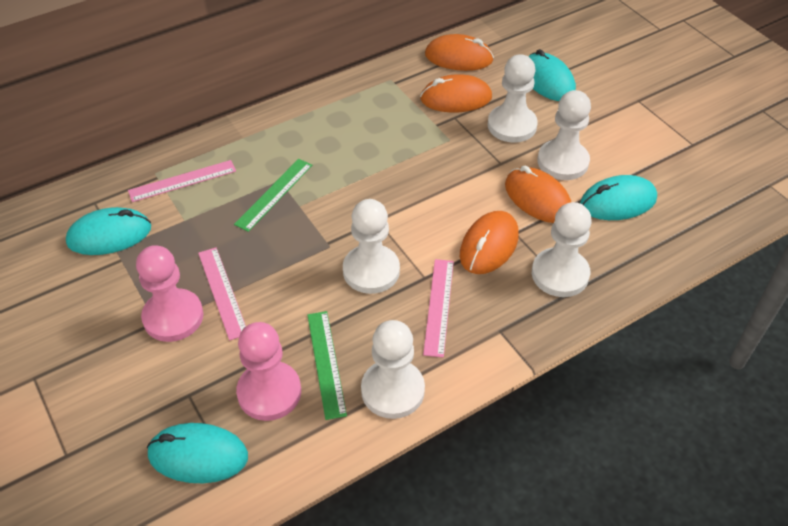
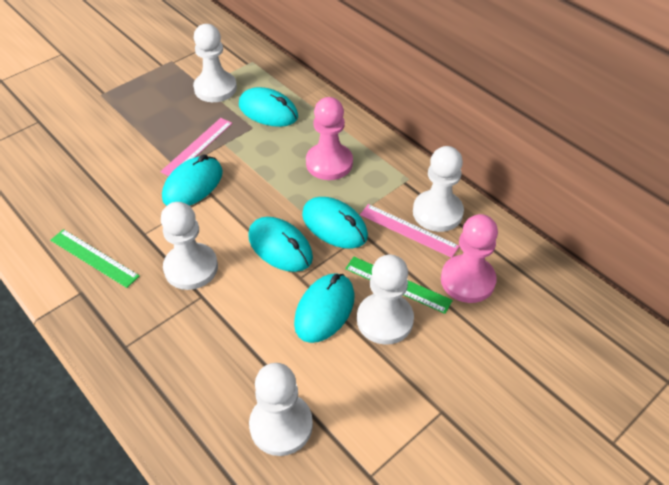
orange mouse: [420,74,492,112] [425,34,494,71] [460,211,519,274] [505,166,571,223] = 4 -> none = 0
pink ruler: [128,160,236,202] [198,248,246,341] [423,259,454,358] = 3 -> [160,118,232,176] [360,204,460,258] = 2
turquoise mouse: [66,207,151,255] [147,423,248,483] [528,49,576,101] [580,175,657,220] = 4 -> [162,154,223,206] [239,87,298,127] [248,217,313,272] [294,273,355,343] [302,197,368,249] = 5

